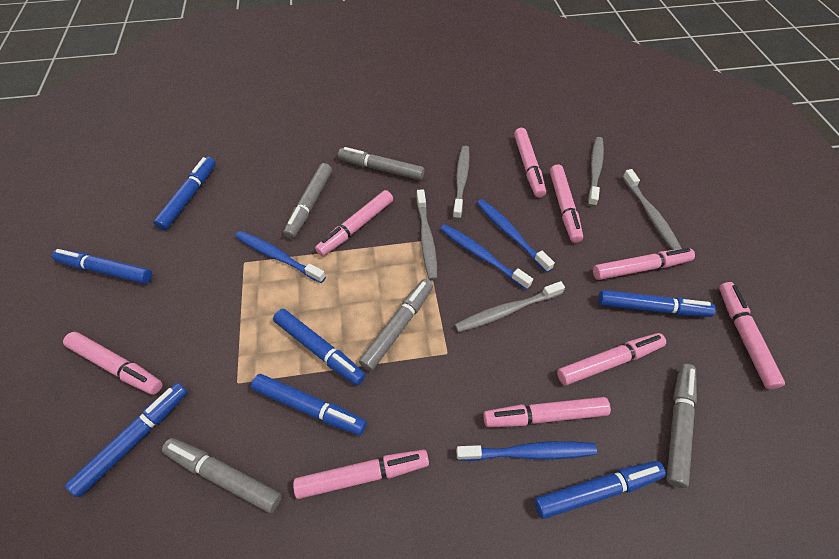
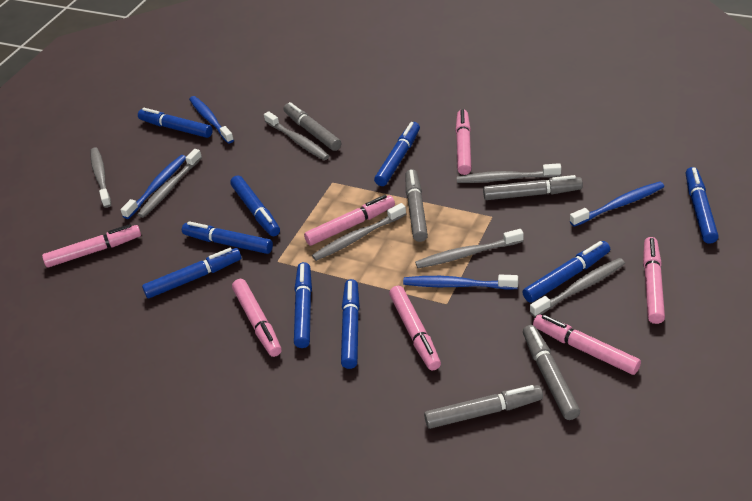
blue marker: [52,249,152,284] [65,383,188,497] [153,157,216,230] [251,374,367,435] [273,309,366,385] [534,461,666,519] [598,290,716,317] = 7 -> [138,108,213,138] [142,248,241,298] [182,221,273,254] [230,175,280,236] [294,262,312,348] [341,279,360,369] [374,122,420,186] [522,241,610,303] [685,167,719,244] = 9
grey toothbrush: [416,189,438,280] [453,146,470,220] [455,281,565,332] [588,137,604,207] [622,169,682,250] = 5 -> [91,148,111,208] [137,149,202,218] [264,111,329,160] [312,203,406,261] [415,229,524,268] [457,163,561,183] [530,258,625,317] = 7
pink marker: [63,332,163,395] [293,449,429,499] [315,190,393,256] [484,397,611,427] [514,128,546,198] [550,164,583,243] [557,333,666,385] [593,248,695,280] [719,282,785,389] = 9 -> [42,224,141,268] [232,279,282,357] [304,195,395,246] [389,286,441,371] [455,109,472,175] [533,314,641,375] [643,237,665,324] = 7

